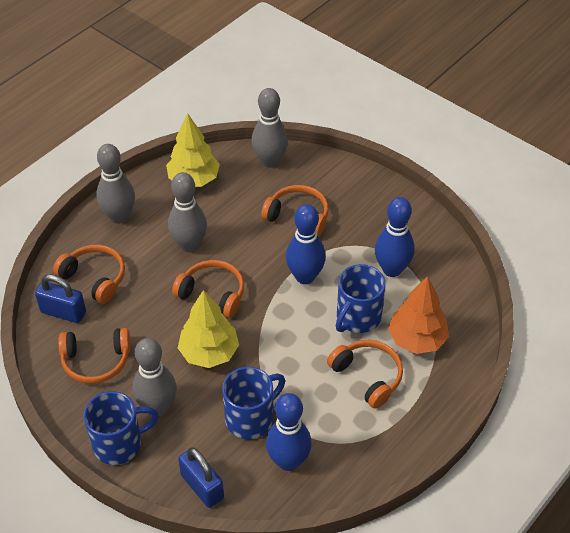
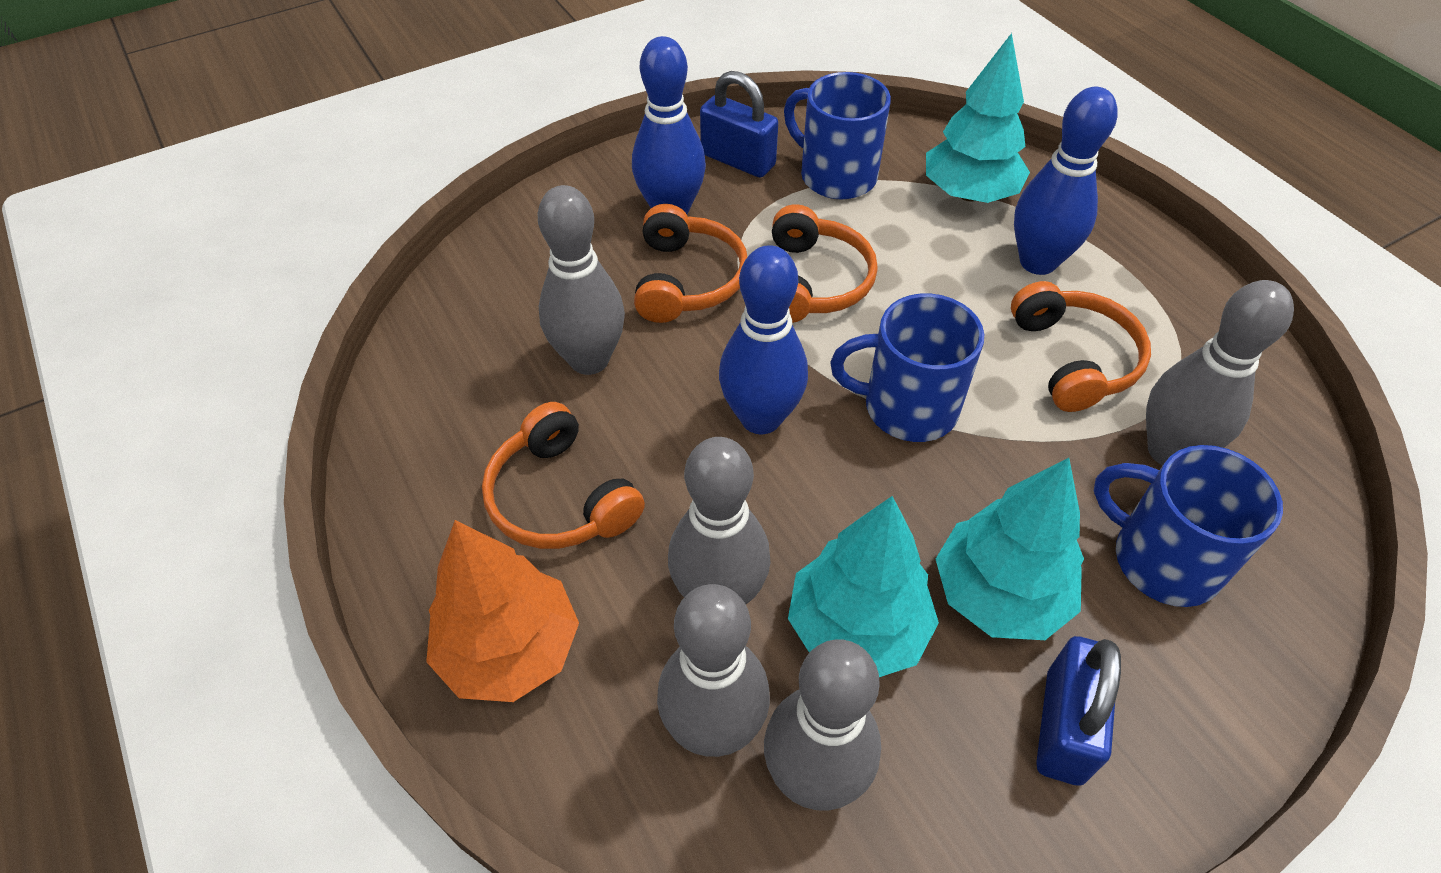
grey bowling pin: [96,144,135,224] [132,338,177,417] [168,172,207,252] [252,88,288,168] = 4 -> [538,185,625,375] [657,584,770,757] [668,437,770,604] [764,639,881,811] [1146,280,1294,465] = 5
orange headphones: [53,245,125,304] [58,328,131,384] [172,260,244,318] [261,185,328,237] [327,340,403,409] = 5 -> [482,402,645,549] [634,204,747,323] [772,204,878,323] [1011,281,1151,412] = 4
turquoise tree: none = 0 -> [788,496,939,677] [926,33,1030,203] [936,458,1084,640] = 3
yellow tree: [166,113,220,187] [178,290,239,368] = 2 -> none = 0

